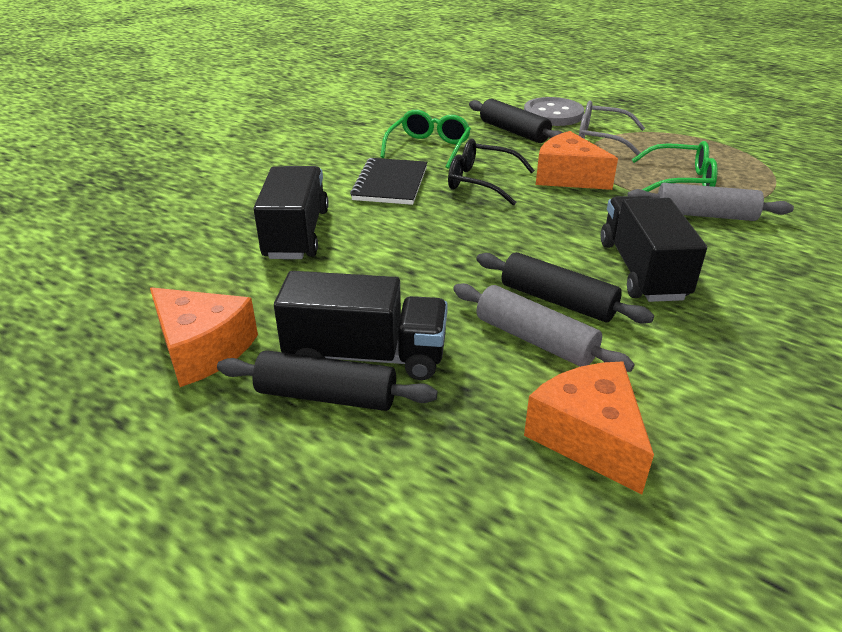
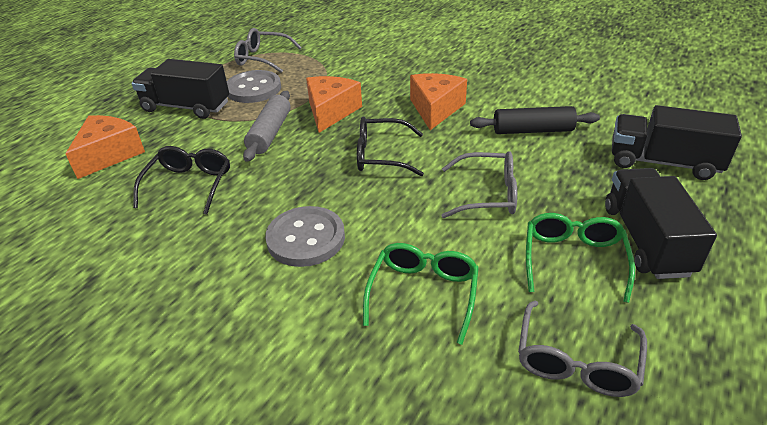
black glasses: [448,138,535,206] = 1 -> [133,146,230,215] [357,117,424,176] = 2
black notebook: [350,158,427,205] = 1 -> none = 0
black rolling pin: [217,350,437,411] [469,99,563,143] [476,252,654,324] = 3 -> [470,106,600,134] = 1
grey button: [524,97,584,126] = 1 -> [227,70,281,103] [265,206,345,267] = 2
grey glasses: [579,100,645,155] = 1 -> [234,28,302,73] [441,151,517,218] [518,301,647,397] = 3
grey rolling pin: [453,283,635,372] [627,183,794,221] = 2 -> [243,91,291,162] = 1

